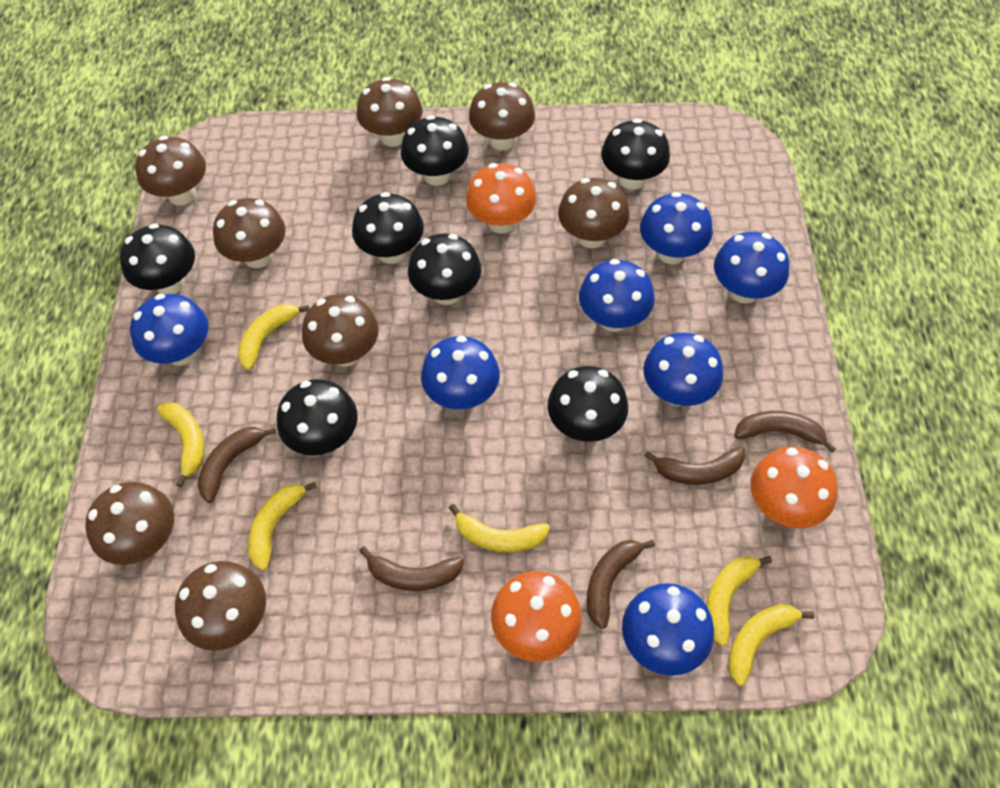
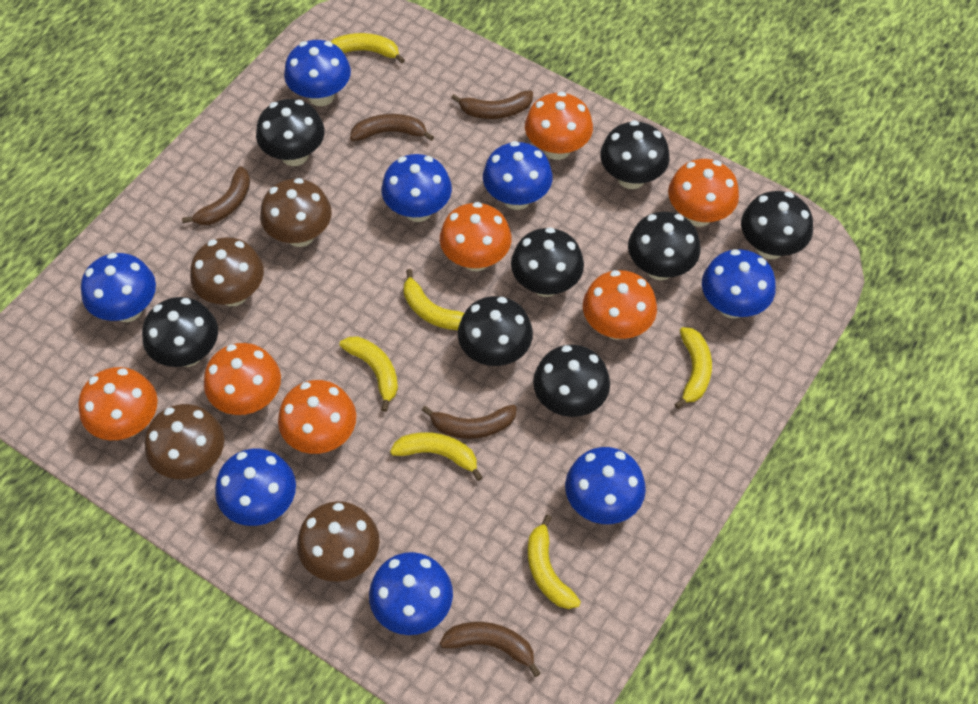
black mushroom: [120,223,195,294] [277,379,358,455] [352,192,424,264] [401,115,469,186] [408,233,481,305] [548,366,628,442] [601,119,670,190] = 7 -> [142,297,218,367] [256,99,325,166] [458,296,533,366] [511,227,584,297] [533,345,610,417] [600,120,670,189] [628,212,700,280] [741,191,813,259] = 8
blue mushroom: [130,294,209,366] [421,336,500,410] [579,259,655,332] [622,583,714,676] [640,192,713,264] [643,333,723,406] [714,232,789,304] = 7 -> [81,253,156,322] [215,449,296,526] [284,40,351,106] [369,552,453,635] [381,154,452,222] [483,141,553,210] [565,447,646,524] [702,249,776,319] = 8
brown mushroom: [85,482,174,565] [136,136,206,206] [175,561,266,651] [213,198,286,268] [302,294,379,367] [357,77,422,146] [469,82,535,150] [558,178,630,248] = 8 -> [145,404,224,479] [190,237,264,306] [260,178,332,247] [297,501,379,582] = 4
orange mushroom: [466,163,536,234] [491,571,582,662] [750,446,838,528] = 3 -> [78,367,158,440] [204,343,281,415] [278,380,356,454] [440,202,512,271] [525,92,593,160] [583,270,657,340] [668,159,739,227] = 7

